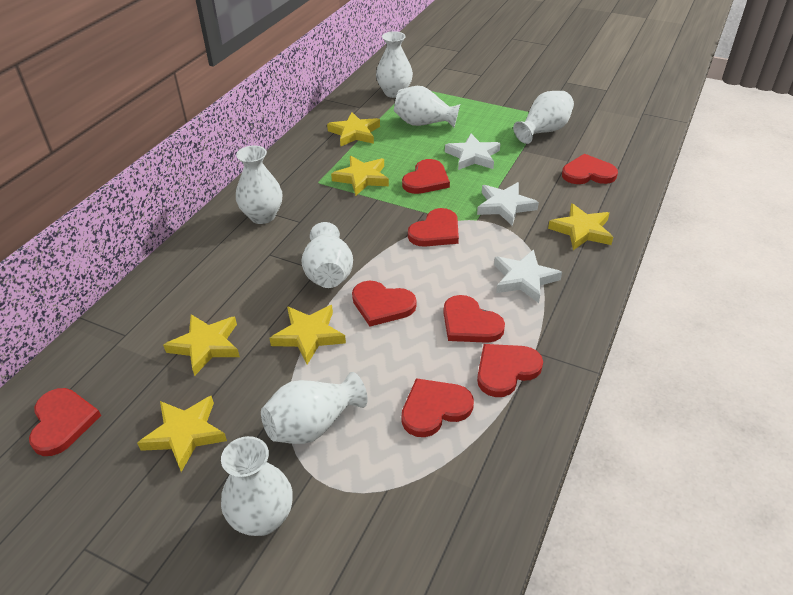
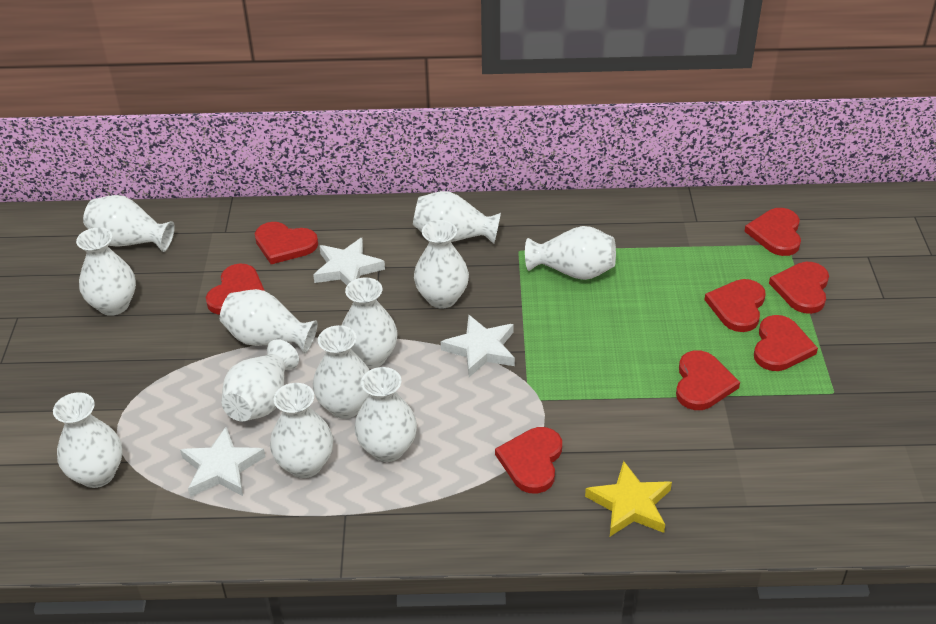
white vase: [221,436,293,536] [236,145,282,224] [261,372,368,444] [301,222,353,288] [376,31,413,98] [394,86,460,128] [513,91,574,144] = 7 -> [53,392,123,488] [76,227,136,316] [83,195,175,252] [220,289,318,354] [222,339,299,422] [270,383,333,478] [313,325,370,419] [341,278,398,369] [354,367,417,462] [413,191,501,244] [414,220,469,308] [525,226,616,280] = 12
yellow star: [137,396,227,472] [163,314,240,376] [269,305,346,365] [327,112,380,146] [331,156,389,196] [548,203,613,250] = 6 -> [585,461,672,536] = 1

